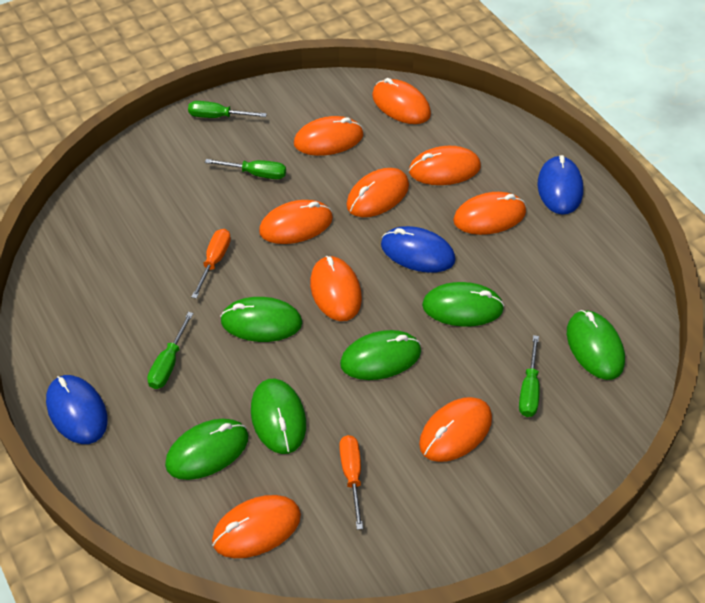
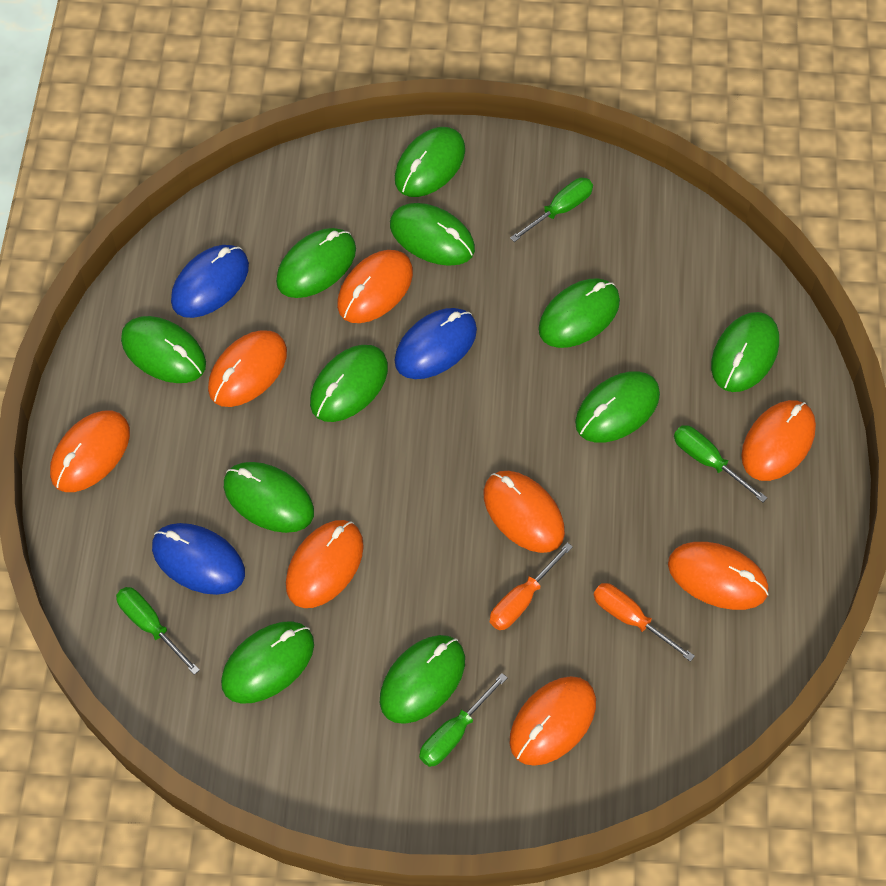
green mouse: [165,419,248,480] [220,297,302,342] [251,379,306,454] [340,330,421,380] [422,282,504,327] [567,310,625,380] = 6 -> [121,316,206,383] [221,621,314,704] [224,462,314,533] [276,228,356,298] [310,345,388,422] [380,635,465,724] [390,203,475,266] [395,127,465,197] [538,278,620,348] [575,371,660,443] [711,312,779,392] = 11
orange mouse: [212,495,301,558] [259,200,333,244] [294,116,363,156] [310,256,362,321] [346,168,409,217] [372,78,431,124] [409,146,481,185] [419,397,492,462] [453,192,526,235] = 9 -> [50,411,130,492] [208,330,287,407] [286,520,364,608] [337,250,413,323] [484,471,565,553] [510,676,596,766] [668,542,769,610] [741,400,816,481] = 8

